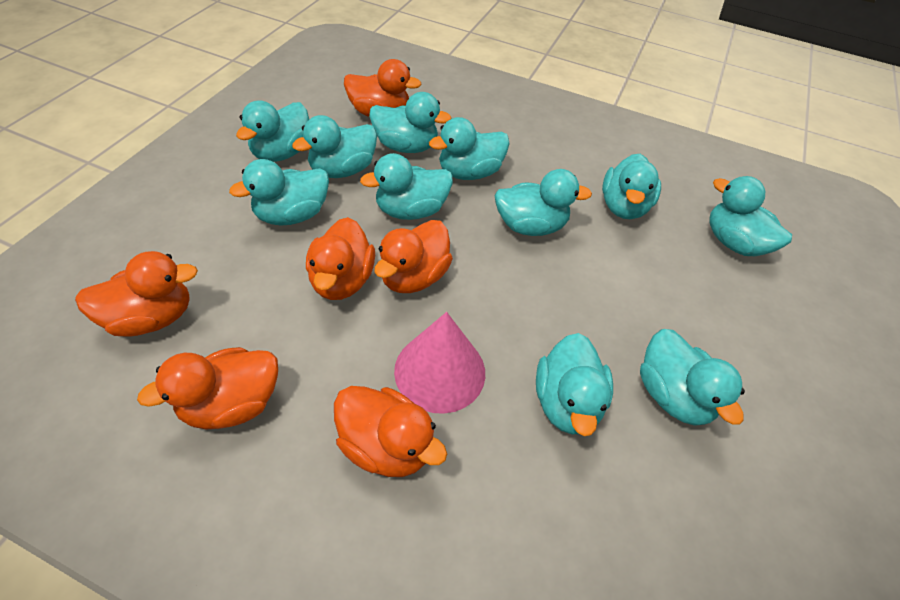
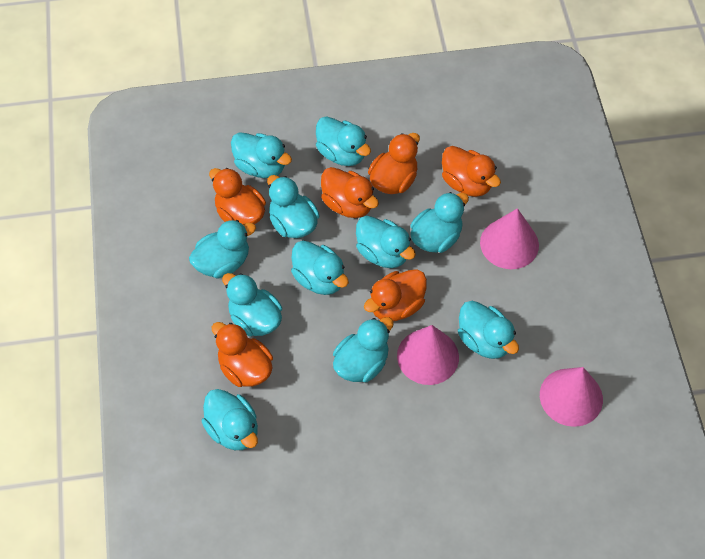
pink cone: [394,312,485,414] = 1 -> [397,325,459,385] [480,208,539,269] [540,367,603,427] = 3

